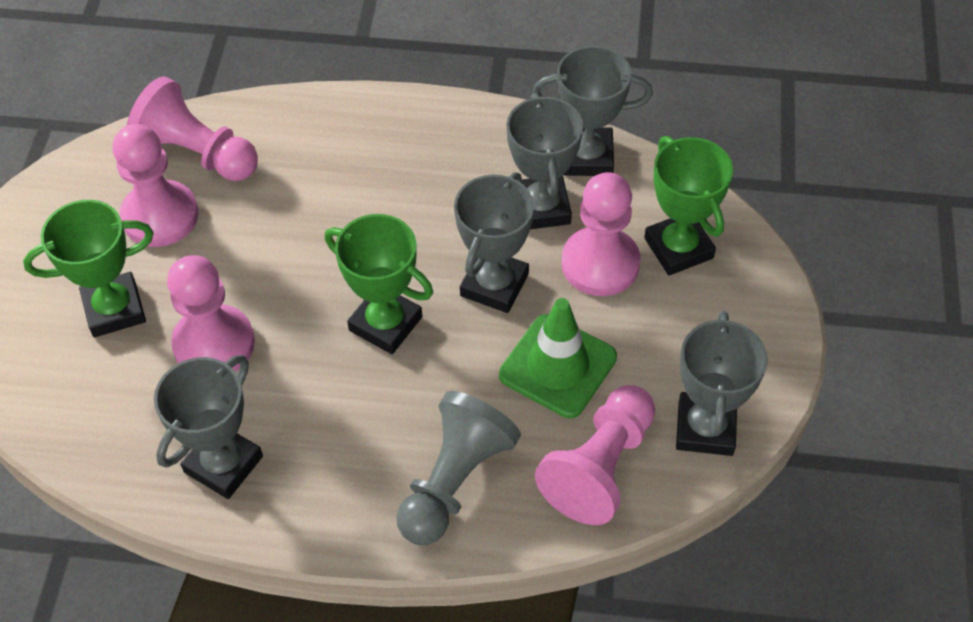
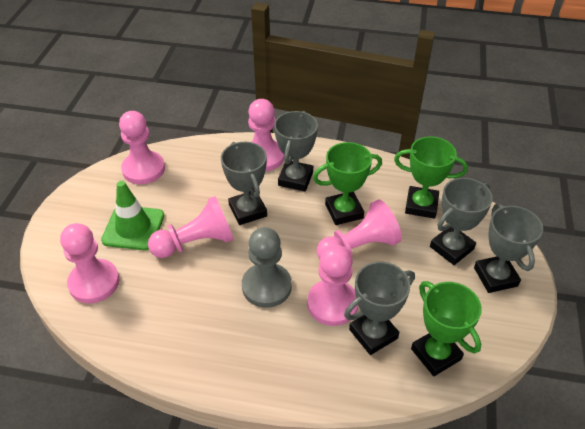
pink pawn: [113,124,199,247] [127,76,258,181] [167,255,255,372] [535,385,655,525] [562,172,640,296] = 5 -> [60,223,119,304] [119,111,165,184] [148,196,234,258] [248,99,284,172] [307,245,358,326] [317,199,402,259] = 6

